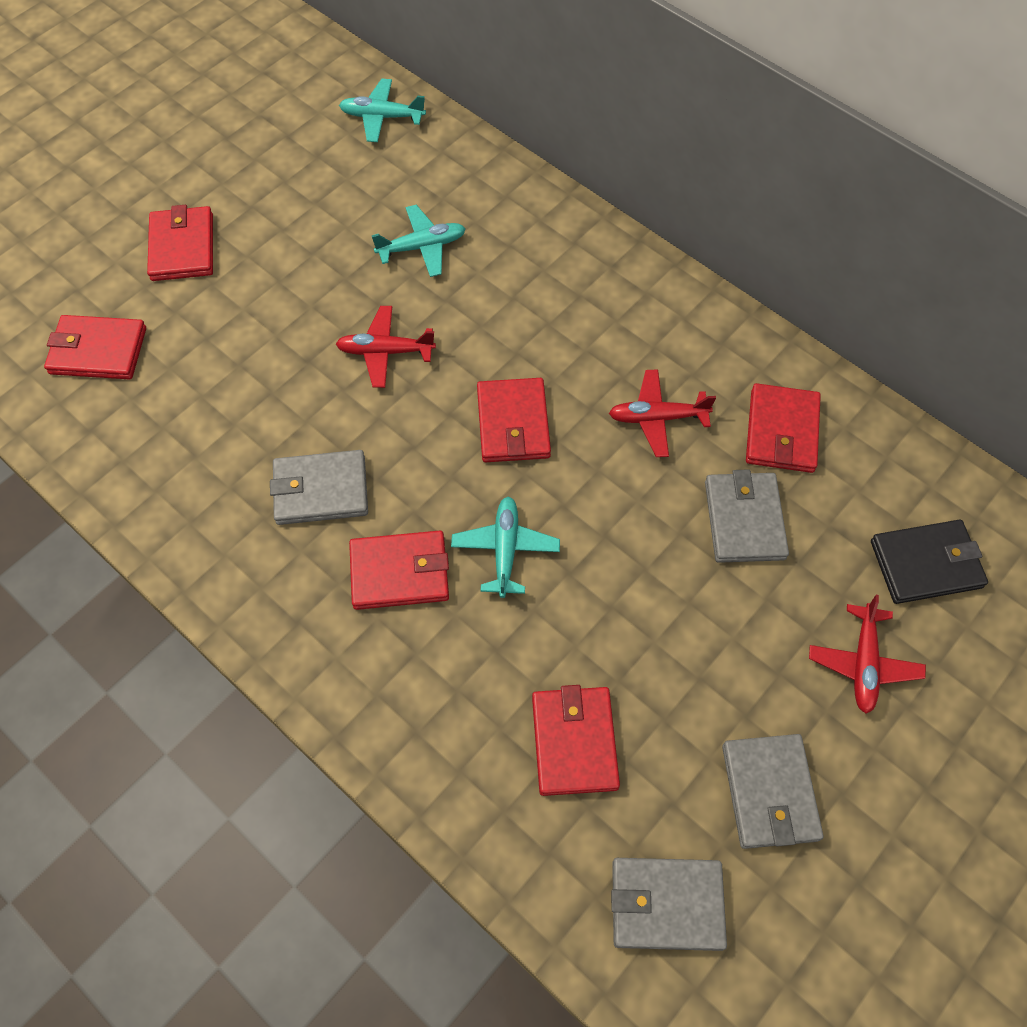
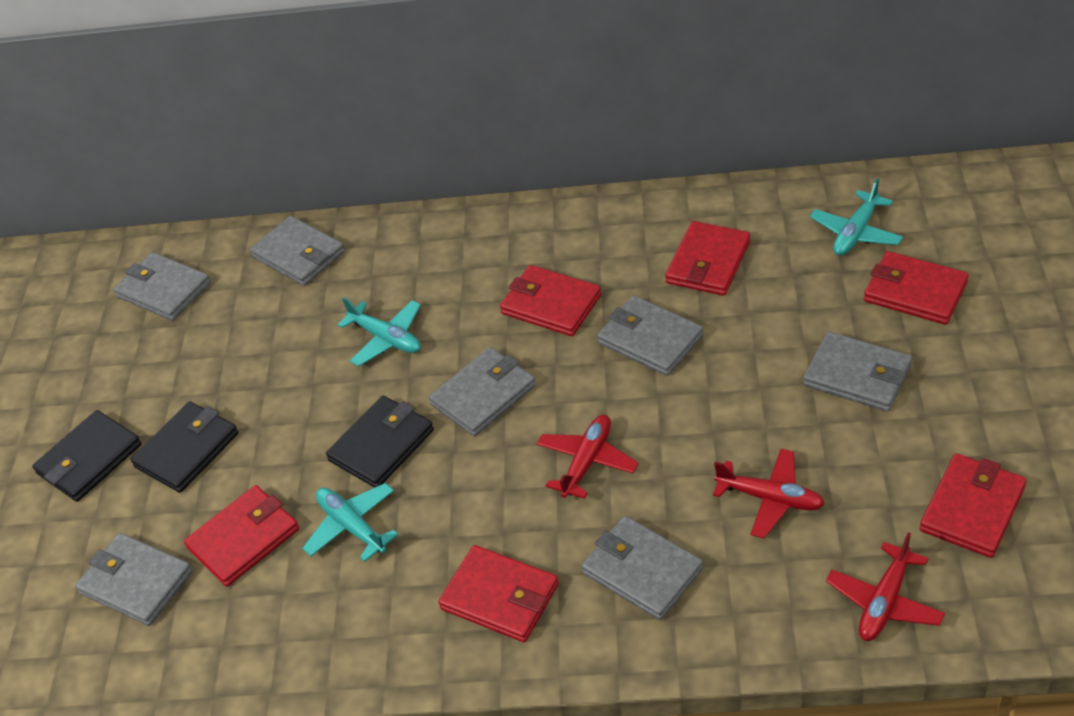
black wallet: [871,520,988,604] = 1 -> [32,410,142,502] [131,401,238,493] [326,396,434,488] = 3
grey wallet: [270,450,368,525] [611,858,727,951] [705,469,789,563] [722,734,824,849] = 4 -> [75,533,193,626] [113,252,211,321] [250,216,345,286] [429,347,536,436] [581,516,703,620] [597,296,703,376] [803,332,912,412] = 7

